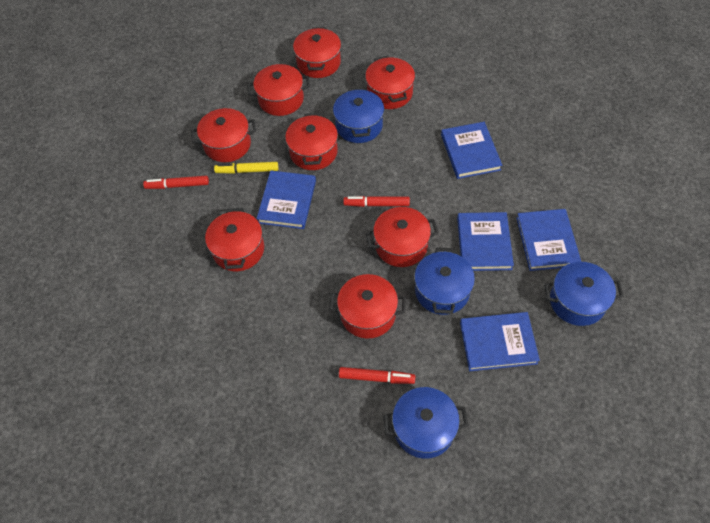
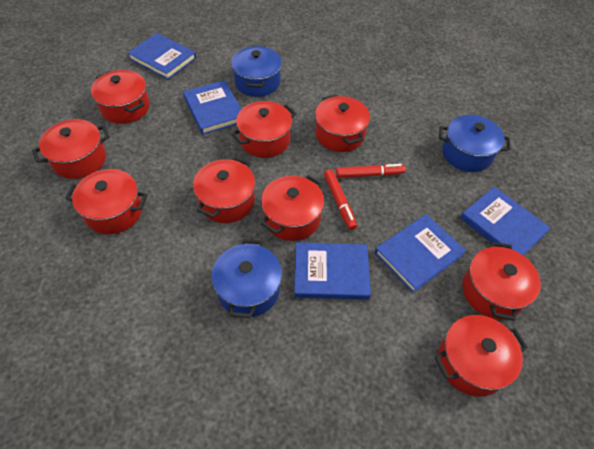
blue pot: [333,87,384,143] [383,387,468,459] [414,247,475,315] [544,262,623,326] = 4 -> [211,239,282,318] [231,45,282,97] [439,115,510,172] = 3
red marker: [143,176,209,189] [339,367,415,384] [343,196,410,207] = 3 -> [324,169,357,230] [336,164,406,178] = 2
red pot: [191,108,256,162] [205,208,264,271] [247,64,310,116] [285,113,338,170] [293,27,341,78] [329,274,406,339] [365,56,415,109] [365,207,439,267] = 8 -> [32,119,110,179] [65,169,148,234] [91,70,150,124] [193,157,255,223] [231,101,296,158] [261,175,324,241] [315,95,370,152] [435,315,528,397] [462,242,541,321] = 9
yellow marker: [214,162,278,174] = 1 -> none = 0

